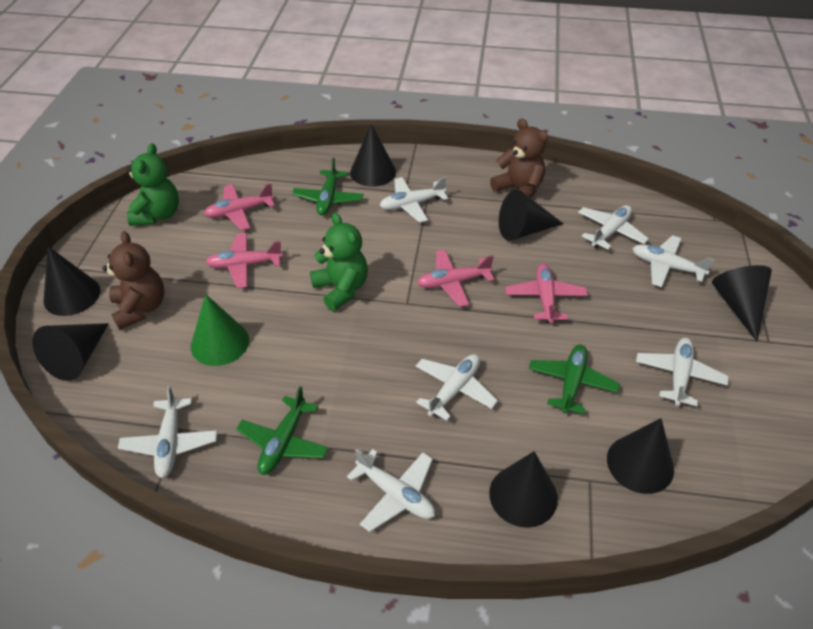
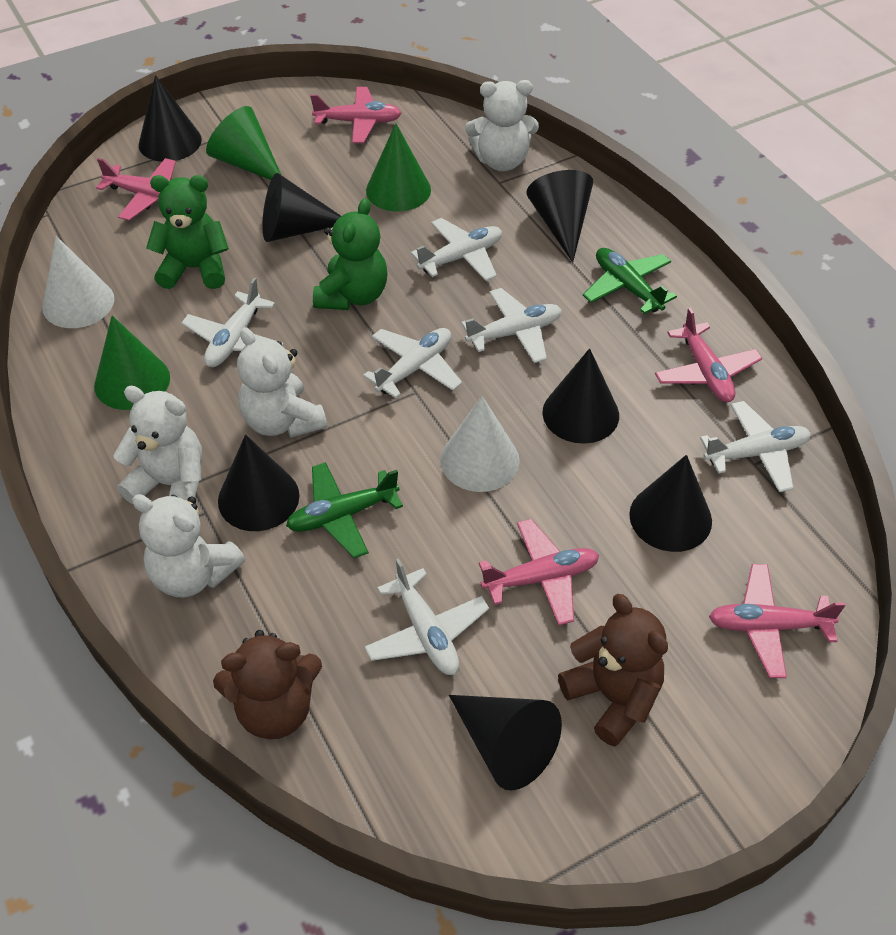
green cone: [191,294,249,366] = 1 -> [94,316,170,410] [206,106,281,180] [366,123,431,212] = 3
green plane: [236,386,328,475] [292,158,364,215] [528,344,620,414] = 3 -> [286,462,403,558] [583,248,677,314] = 2
pink plane: [204,183,275,231] [206,233,283,288] [417,250,494,307] [505,263,588,324] = 4 -> [96,158,176,220] [310,87,402,143] [479,519,599,625] [655,307,762,402] [709,564,846,678] = 5
white cone: none = 0 -> [42,236,115,328] [440,396,520,492] = 2
white plane: [118,385,217,478] [347,448,435,532] [380,177,448,223] [416,354,498,421] [578,205,649,250] [632,235,715,287] [636,338,729,406] = 7 -> [182,278,284,367] [363,328,462,398] [364,558,489,675] [411,218,502,281] [461,288,562,363] [700,401,811,492] = 6
white teddy bear: none = 0 -> [113,386,202,504] [132,494,245,597] [237,327,327,438] [465,80,539,171] = 4

